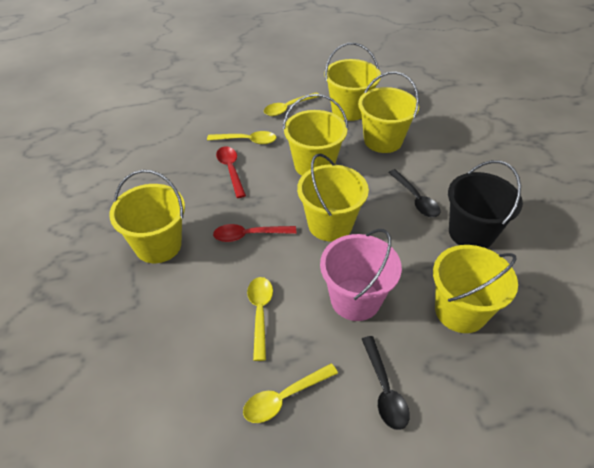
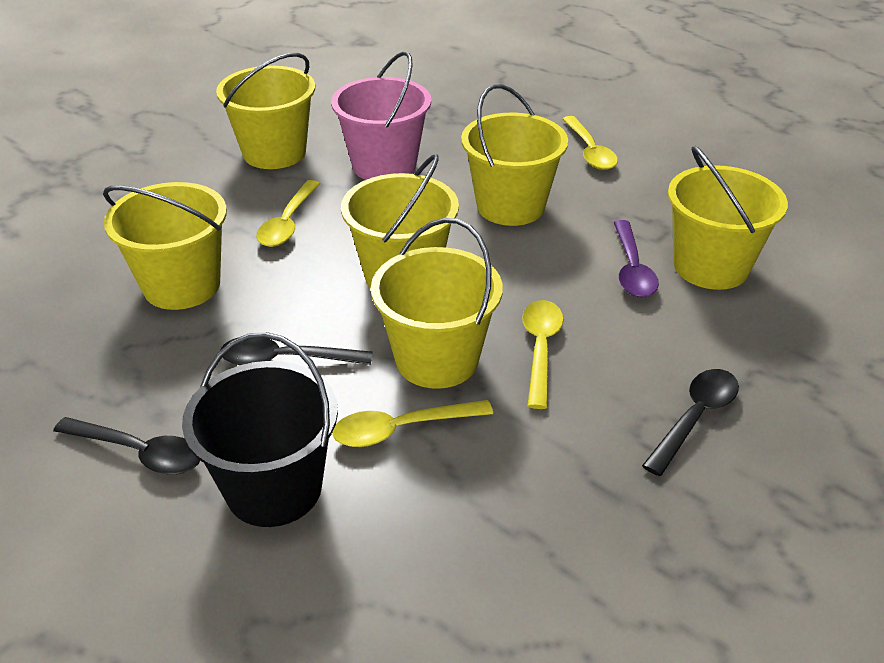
black spoon: [362,336,410,430] [388,169,440,217] = 2 -> [53,417,200,475] [220,338,372,365] [642,369,739,476] = 3
purple spoon: none = 0 -> [614,220,659,297] = 1
red spoon: [213,224,297,242] [216,146,246,198] = 2 -> none = 0

